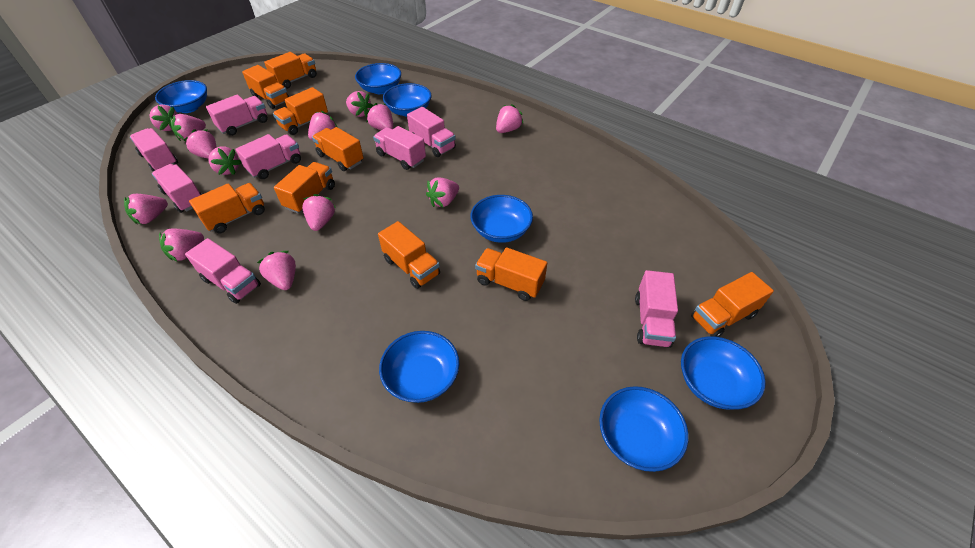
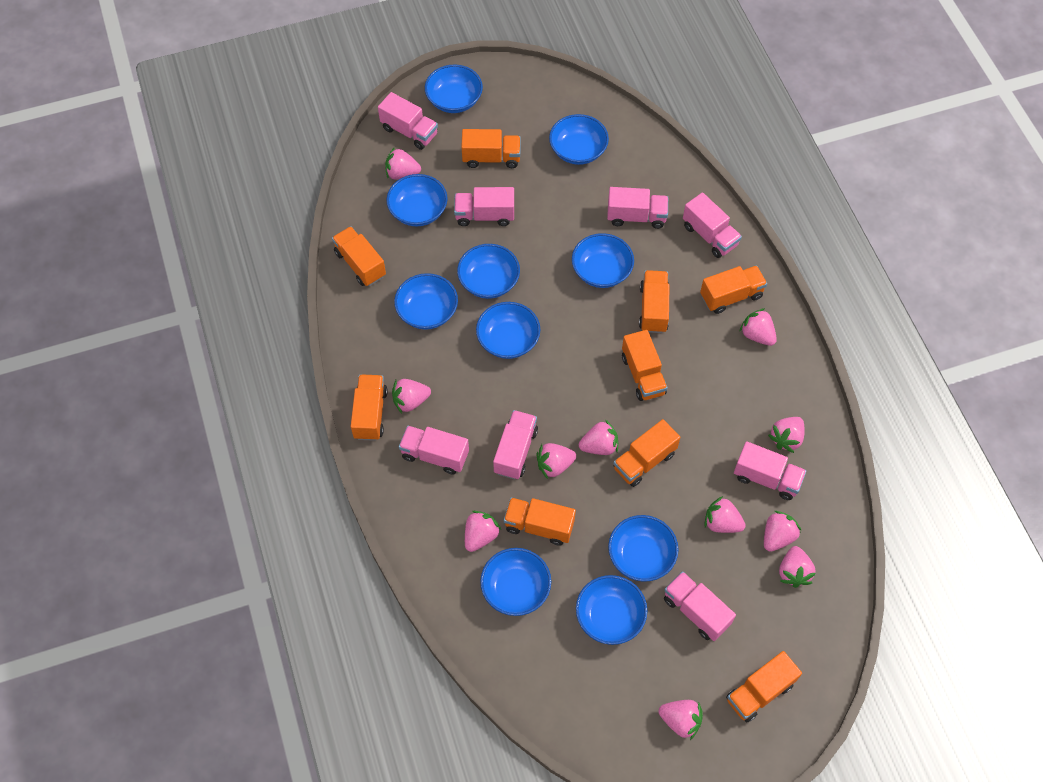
blue bowl: [155,80,207,113] [355,63,401,94] [379,331,460,403] [383,83,431,117] [470,195,533,243] [599,386,689,472] [681,336,766,409] = 7 -> [386,174,448,226] [394,273,458,330] [425,65,483,113] [457,244,520,299] [476,302,540,359] [480,548,551,616] [549,114,609,165] [572,233,634,288] [576,575,648,645] [608,515,679,582] = 10
pink strawberry: [124,194,168,224] [149,105,177,131] [159,228,204,262] [170,114,206,141] [184,129,217,158] [208,146,242,175] [257,251,296,290] [302,194,336,231] [308,111,337,141] [346,91,373,117] [366,103,393,130] [426,178,459,208] [496,104,524,133] = 13 -> [385,147,421,180] [392,379,431,414] [465,511,501,552] [536,443,576,479] [579,419,618,455] [659,700,703,740] [704,496,746,533] [739,308,777,346] [764,511,801,552] [768,417,805,453] [779,546,816,588] = 11

